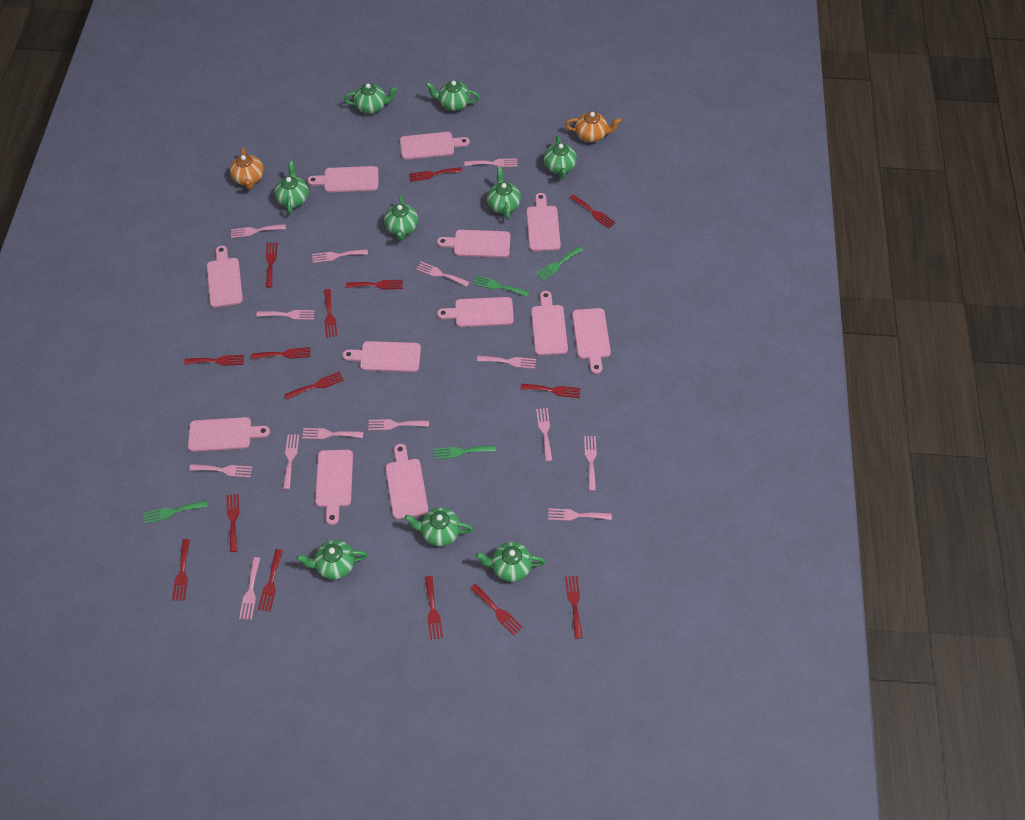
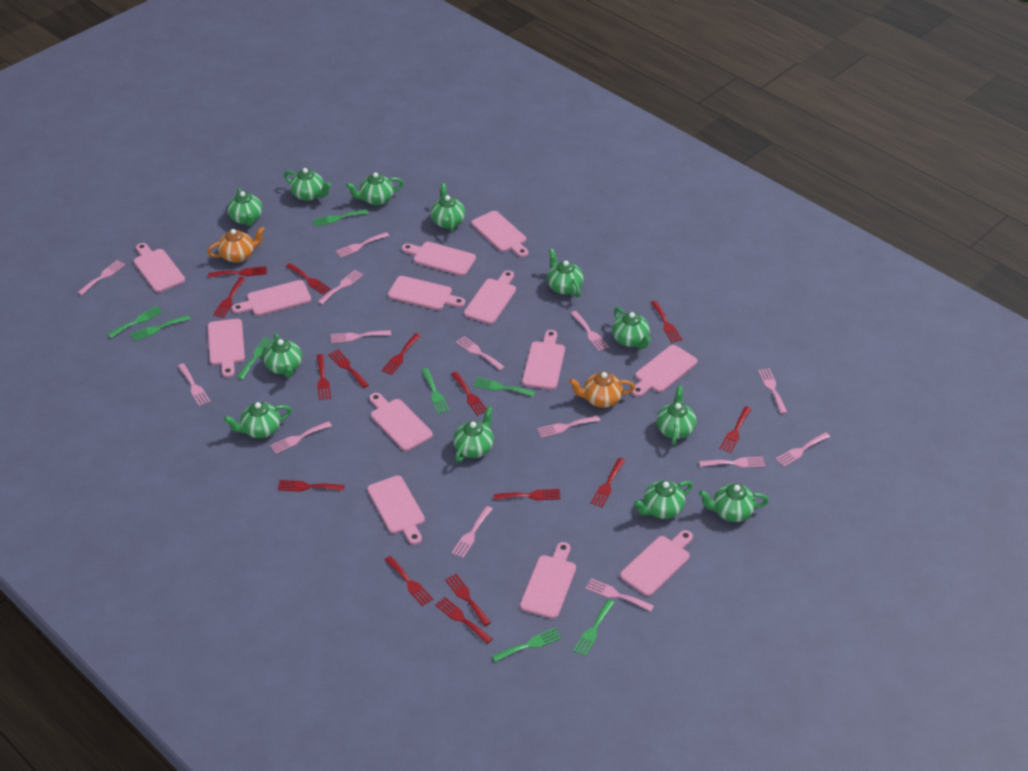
green fork: [144,500,208,524] [434,445,496,459] [473,275,529,297] [536,246,583,281] = 4 -> [108,306,163,338] [130,315,190,341] [237,337,274,380] [313,209,369,227] [421,368,449,414] [473,377,535,397] [492,628,562,662] [573,599,615,657] = 8
green teapot: [274,161,309,214] [296,540,368,580] [343,83,397,114] [384,195,418,240] [404,508,473,546] [426,81,480,111] [476,542,545,582] [487,167,521,220] [544,136,577,178] = 9 -> [224,402,292,438] [227,188,263,226] [263,333,302,378] [284,168,331,201] [346,172,404,205] [431,183,465,232] [453,406,494,462] [547,249,584,297] [612,307,651,349] [634,480,693,519] [657,386,697,446] [699,484,769,522] = 12
pink cutting board: [188,417,270,452] [207,246,243,308] [307,166,378,193] [315,450,353,525] [342,341,421,372] [385,444,428,519] [400,132,470,160] [437,230,510,258] [437,297,514,327] [526,193,561,251] [531,291,568,356] [572,308,611,374] = 12 -> [134,243,185,292] [208,319,245,378] [232,280,311,316] [367,476,425,545] [369,393,433,451] [388,276,465,310] [402,242,476,276] [464,270,516,324] [471,211,528,257] [520,542,576,619] [522,330,565,390] [620,530,693,596] [631,345,697,397] = 13

